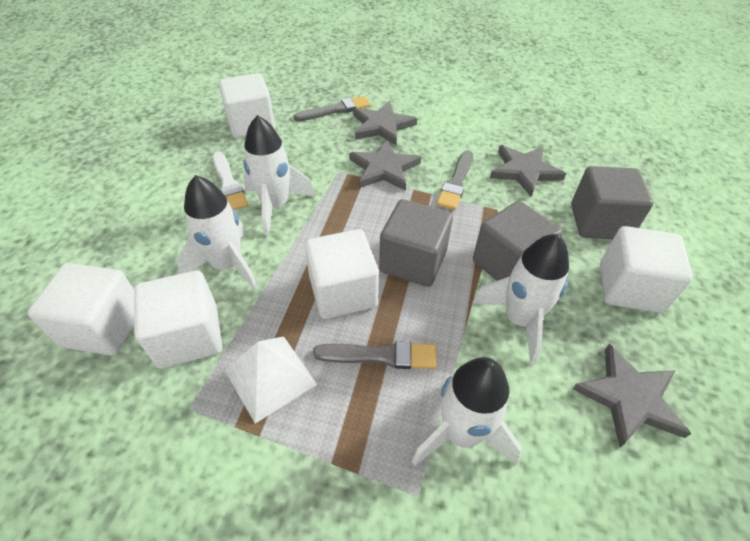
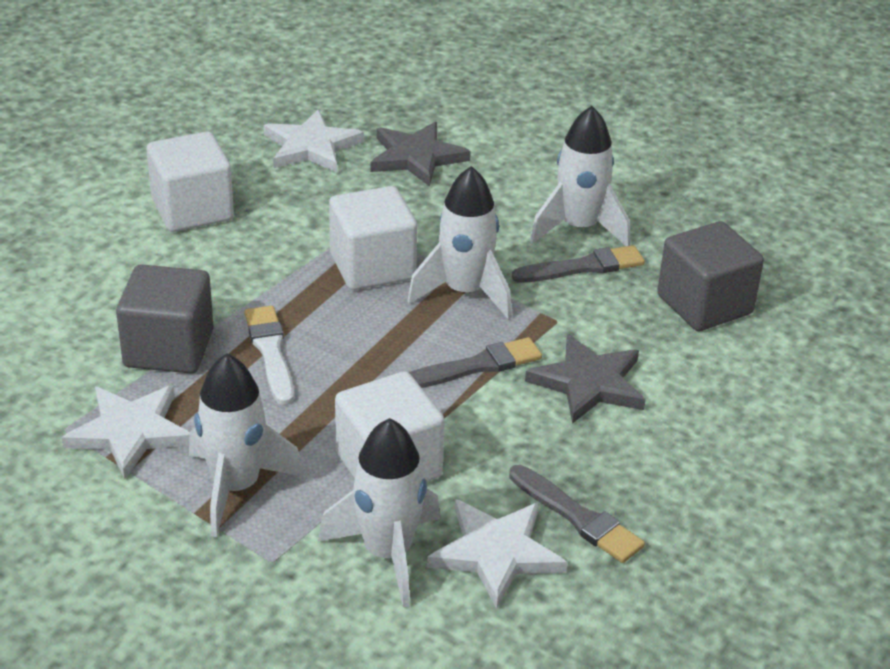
grey cube: [379,199,453,287] [473,201,563,281] [571,166,653,239] = 3 -> [116,264,214,373] [657,221,764,331] = 2
grey star: [349,139,421,191] [353,101,417,146] [490,145,566,197] [573,344,692,447] = 4 -> [370,122,471,187] [525,334,646,424] = 2
white cube: [27,263,134,355] [134,270,222,369] [218,73,275,139] [305,229,379,319] [600,226,693,313] = 5 -> [147,131,234,232] [329,186,417,290] [335,371,445,482] = 3
white pyramid: [224,336,317,424] = 1 -> none = 0
white star: none = 0 -> [62,385,189,479] [264,110,364,173] [427,499,567,609] = 3

